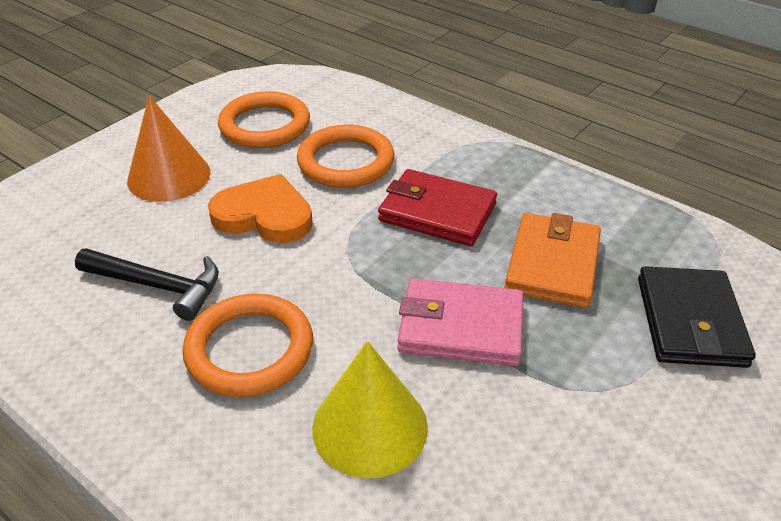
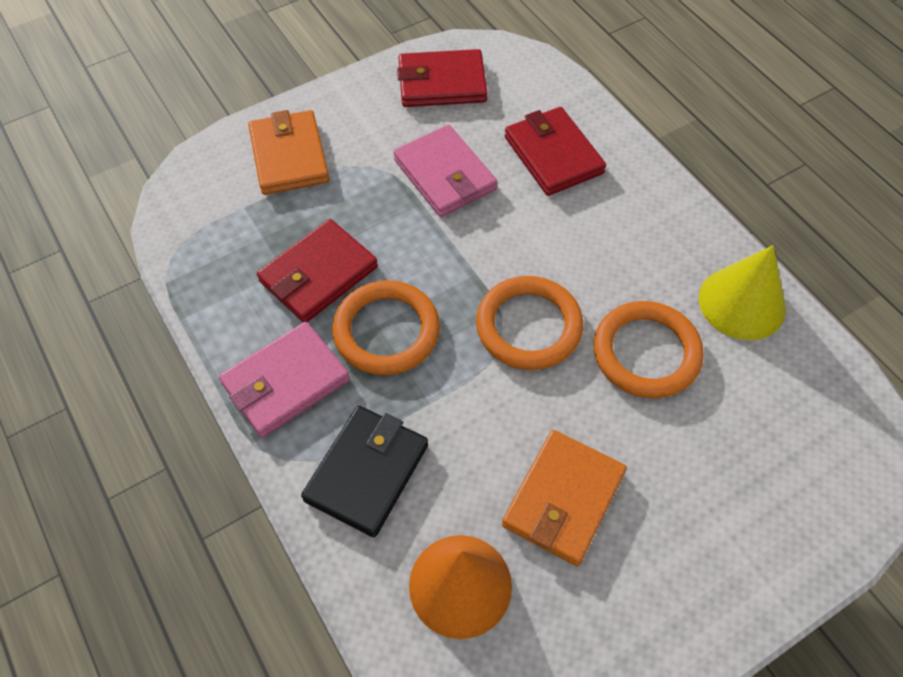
black hammer: [75,248,219,321] = 1 -> none = 0
orange heart: [208,174,313,243] = 1 -> none = 0
orange wallet: [504,213,601,308] = 1 -> [248,110,329,195] [502,430,627,566] = 2
pink wallet: [398,278,524,366] = 1 -> [219,322,350,438] [393,125,498,217] = 2
red wallet: [378,169,497,246] = 1 -> [257,219,378,322] [397,49,488,107] [505,107,606,196] = 3

